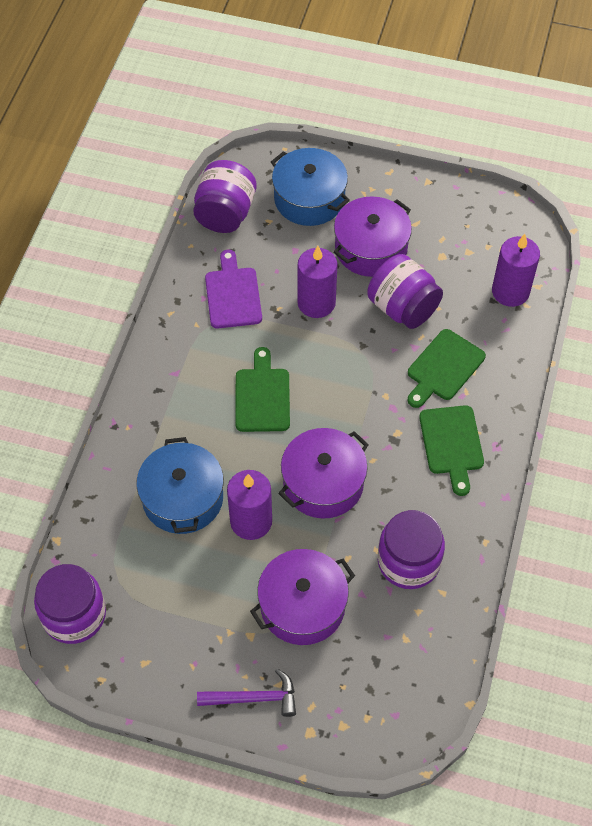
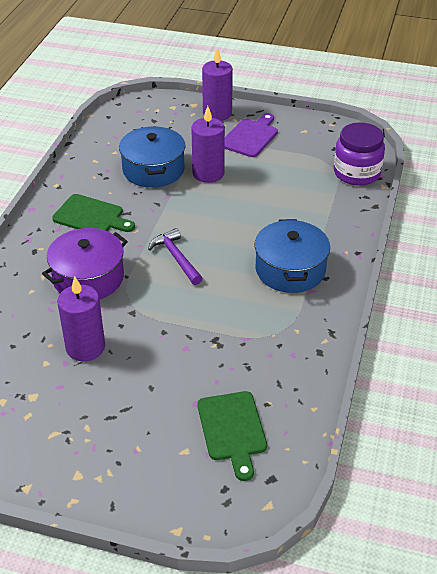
green cutting board: [235,347,290,432] [408,329,486,408] [419,405,484,496] = 3 -> [52,194,135,232] [197,391,267,481] = 2
purple jar: [34,564,106,644] [193,160,257,233] [367,254,443,329] [378,510,445,589] = 4 -> [334,122,385,186] = 1
purple pot: [250,549,355,645] [278,428,369,519] [333,196,412,277] = 3 -> [42,228,128,299] = 1

